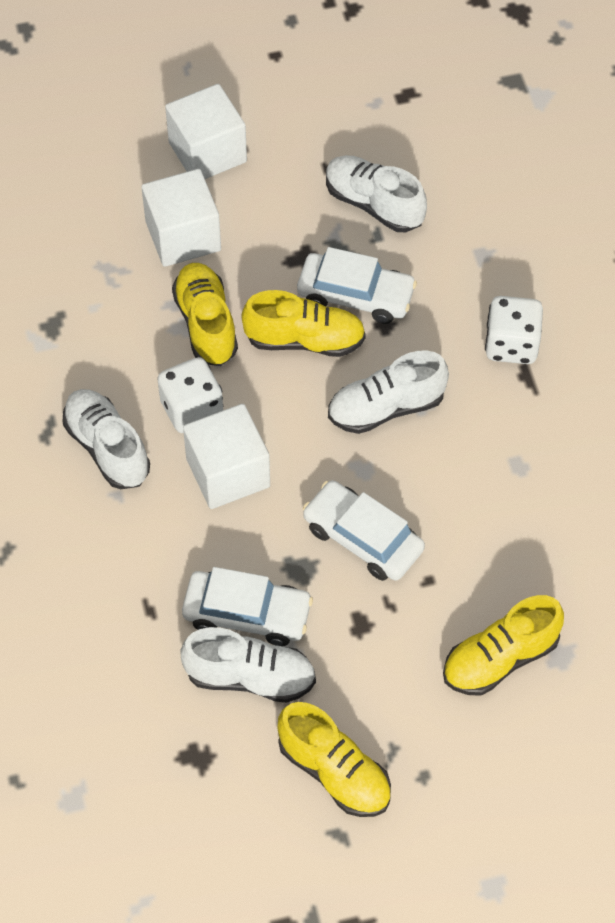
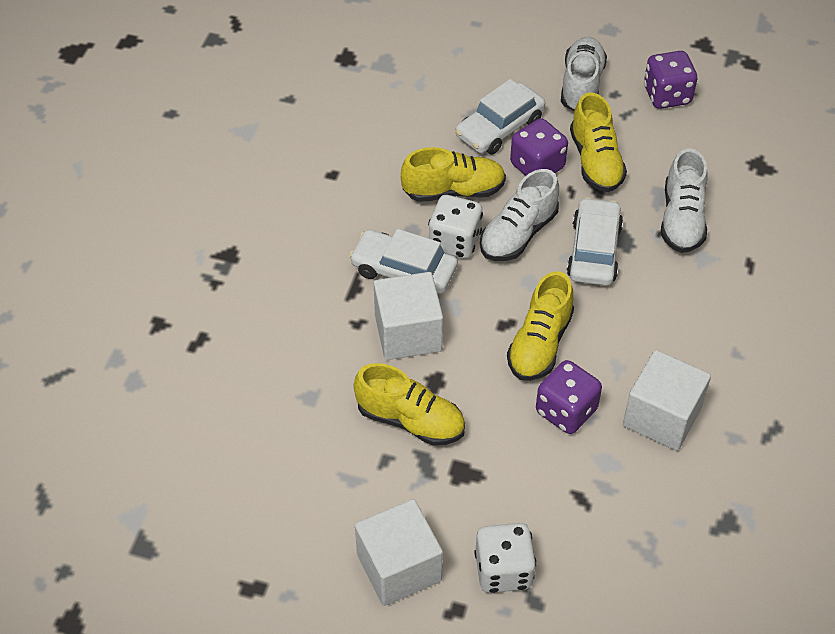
purple dice: none = 0 -> [510,118,568,176] [536,360,602,434] [644,51,697,109] = 3
white shoe: [62,389,150,489] [180,627,316,703] [326,155,427,232] [328,350,449,434] = 4 -> [480,169,559,261] [561,37,607,111] [661,148,708,253] = 3

